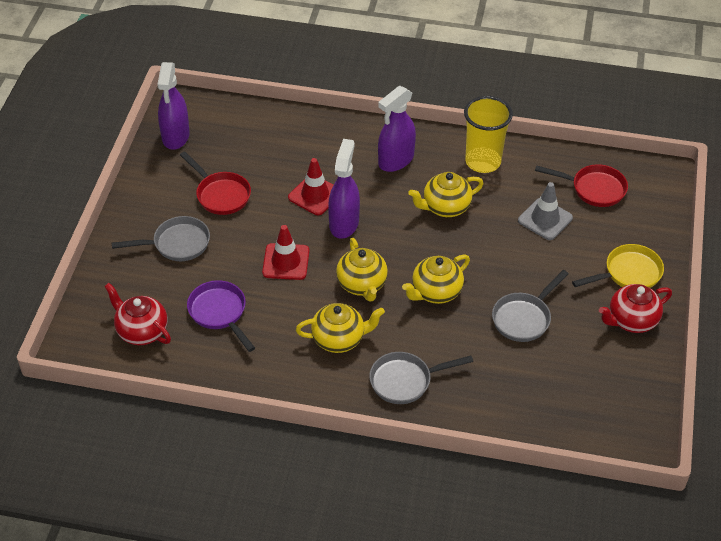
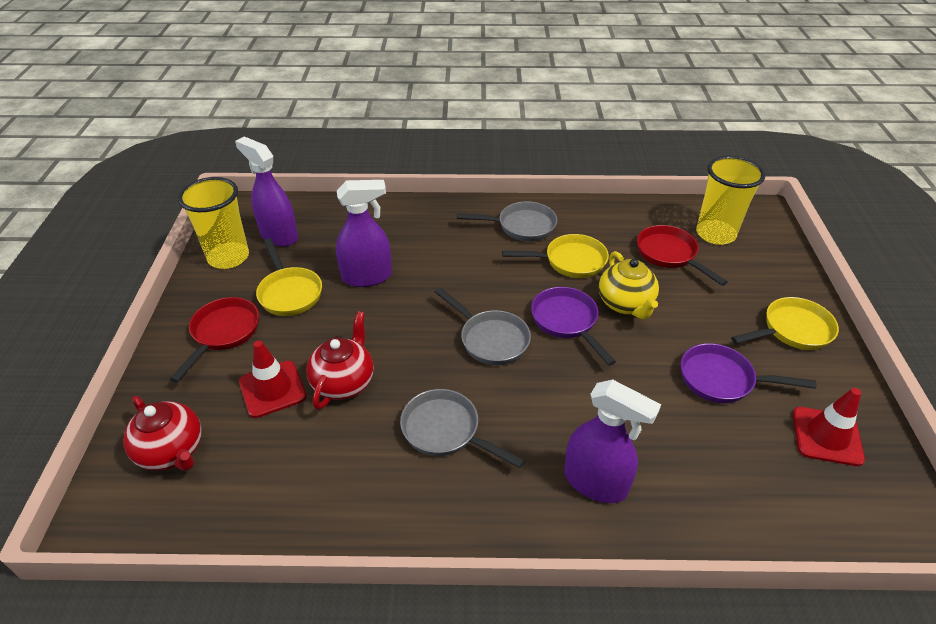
grey traffic cone: [518,182,573,240] = 1 -> none = 0
purple pan: [187,280,255,352] = 1 -> [531,287,616,366] [681,343,816,403] = 2
yellow cup: [464,96,513,173] = 1 -> [178,177,249,269] [696,156,765,245] = 2
yellow pan: [572,244,664,288] = 1 -> [256,238,322,316] [502,234,609,278] [731,297,839,350] = 3
yellow teapot: [296,303,385,353] [336,238,388,302] [402,254,470,304] [408,172,484,217] = 4 -> [599,251,659,319] = 1

